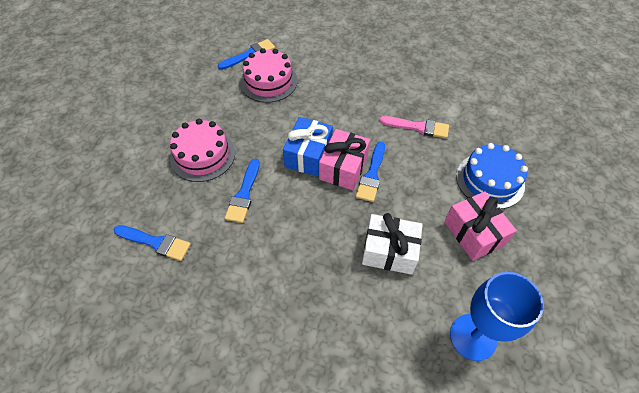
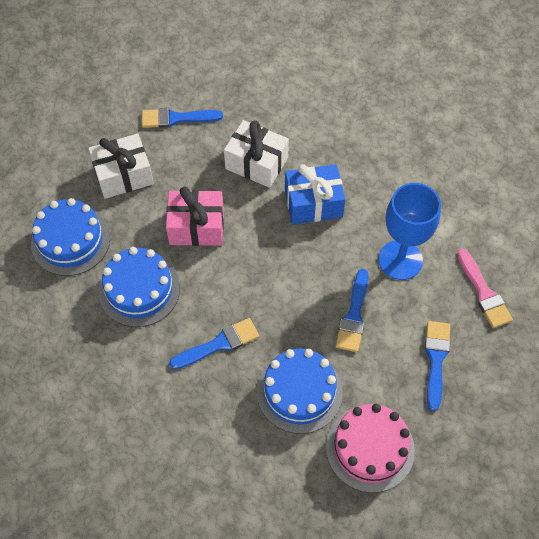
blue cake: [456,143,528,209] = 1 -> [31,198,110,276] [99,247,180,327] [257,349,343,434] = 3
pink cake: [170,119,235,182] [240,48,298,103] = 2 -> [326,404,415,493] = 1
pink gift: [319,129,370,190] [444,191,517,261] = 2 -> [166,187,224,246] = 1
white gift: [362,213,423,275] = 1 -> [88,134,154,199] [224,120,289,188] = 2

